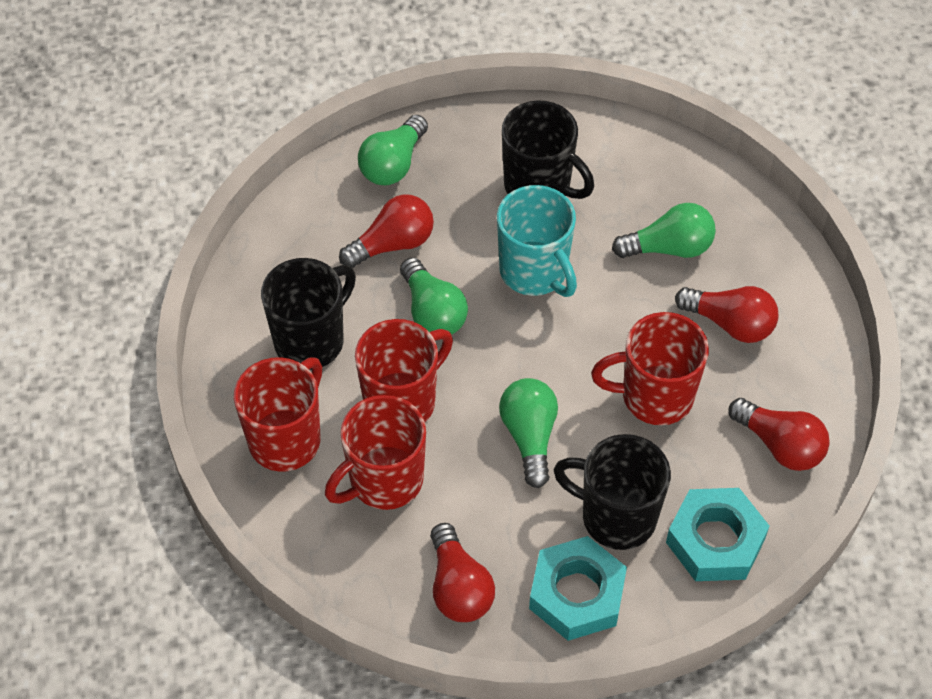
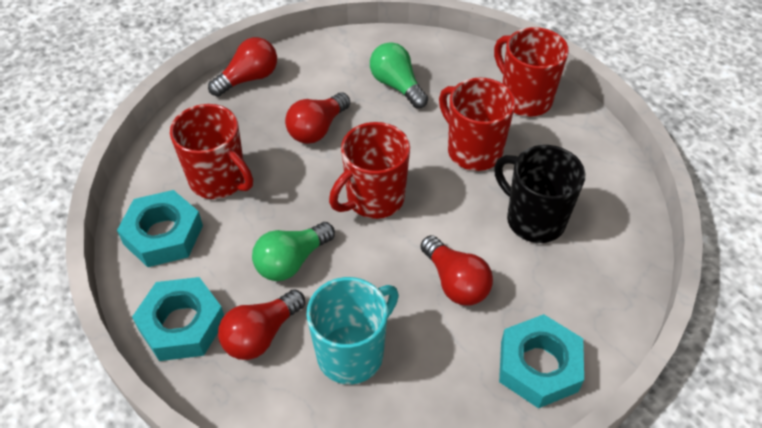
black mug: [261,258,356,370] [502,100,594,199] [554,434,671,550] = 3 -> [494,145,585,243] = 1
green light bulb: [358,115,428,185] [400,257,468,335] [499,378,558,488] [612,203,716,258] = 4 -> [252,222,335,281] [370,42,428,109] = 2
turquoise nut: [529,536,627,641] [666,488,769,581] = 2 -> [117,190,203,267] [132,277,224,361] [499,314,584,408] = 3

